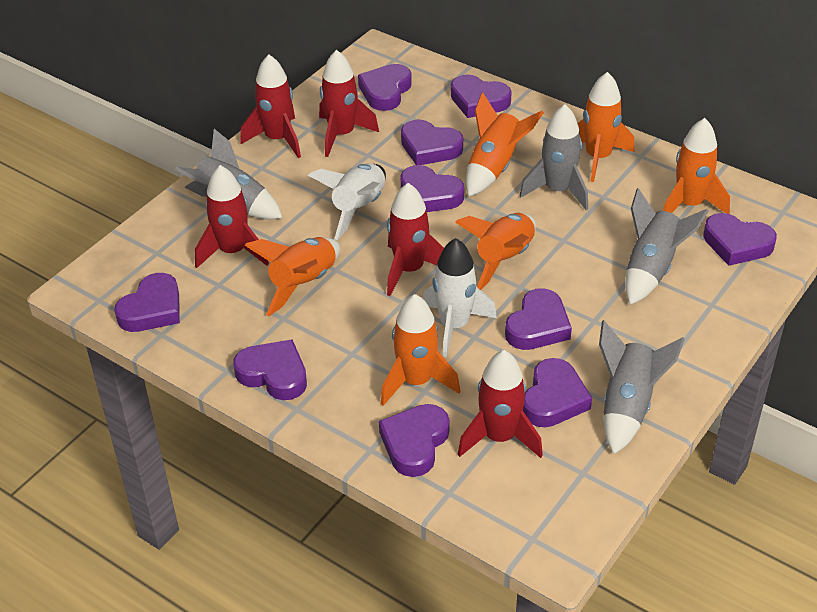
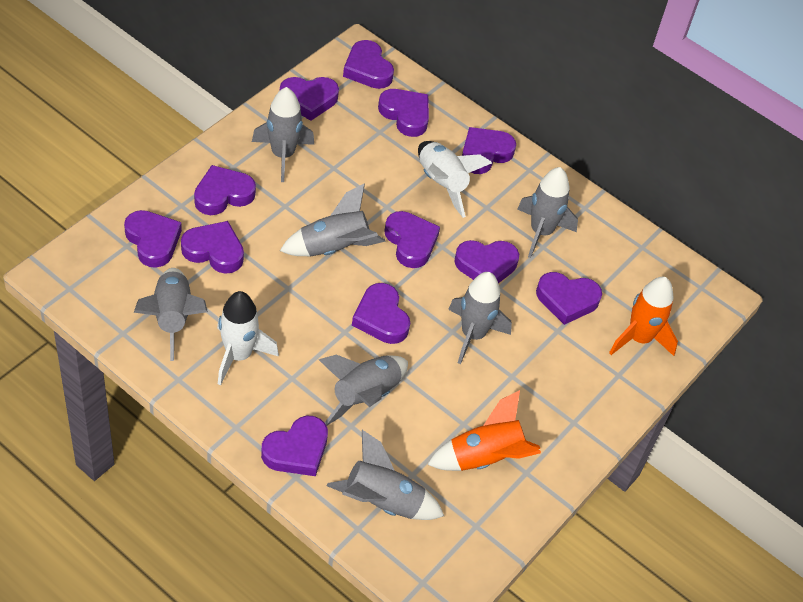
grey rocket: [175,129,283,219] [519,104,588,210] [599,320,685,454] [625,188,709,305] = 4 -> [134,268,208,361] [252,87,314,182] [280,184,386,256] [319,354,408,426] [327,430,444,520] [448,272,512,364] [517,167,578,258] = 7
orange rocket: [245,237,340,316] [380,294,460,406] [455,213,536,290] [466,92,544,197] [577,72,635,182] [663,118,730,214] = 6 -> [427,390,541,471] [609,277,678,356] = 2
purple heart: [114,273,180,332] [233,339,307,400] [358,64,412,111] [379,404,449,477] [400,165,464,212] [401,119,463,165] [451,75,512,118] [505,288,572,350] [523,358,592,427] [703,213,777,266] = 10 -> [124,210,182,268] [181,221,244,274] [194,165,256,215] [261,416,328,476] [280,77,339,121] [343,40,394,89] [352,283,410,344] [378,89,429,137] [384,211,440,268] [454,240,519,283] [462,127,516,174] [536,272,602,325] = 12
red rocket: [195,165,269,268] [240,55,301,158] [319,50,379,157] [387,183,444,296] [458,350,543,458] = 5 -> none = 0

